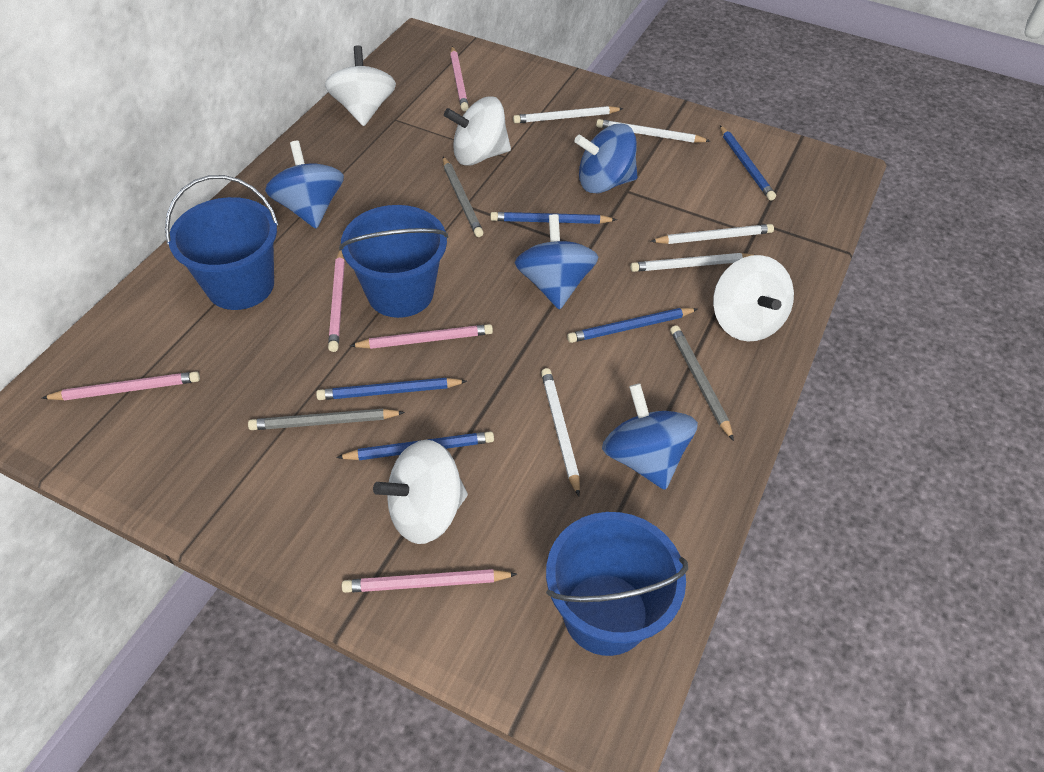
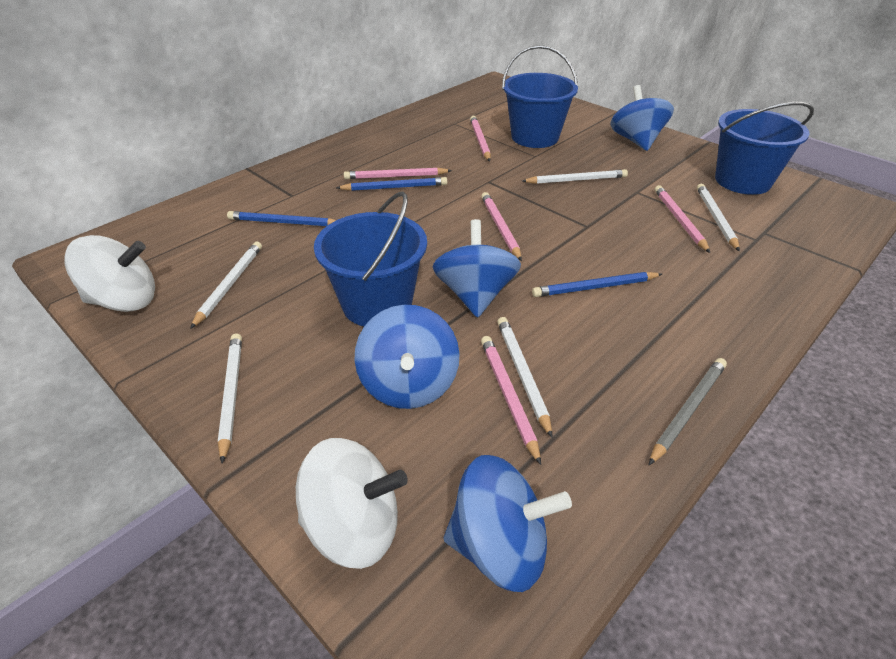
blue pencil: [316,378,467,400] [336,431,494,460] [490,212,617,224] [567,308,697,343] [720,125,776,200] = 5 -> [227,211,336,226] [336,177,447,191] [532,272,662,297] = 3
grey pencil: [248,409,405,430] [443,157,484,237] [670,325,734,441] = 3 -> [649,358,727,465] = 1
white spinning top: [325,45,396,126] [373,440,468,544] [444,96,511,166] [713,255,794,341] = 4 -> [64,235,155,312] [296,438,408,569] = 2

